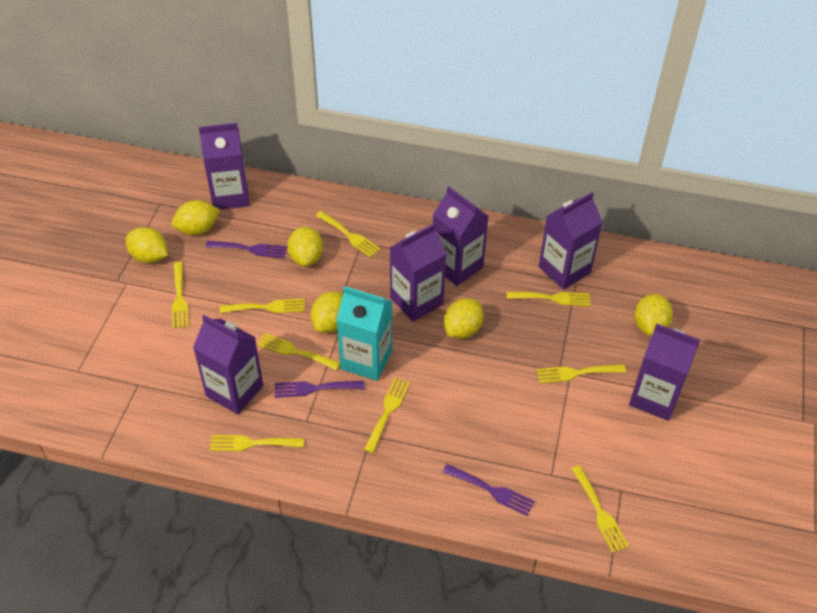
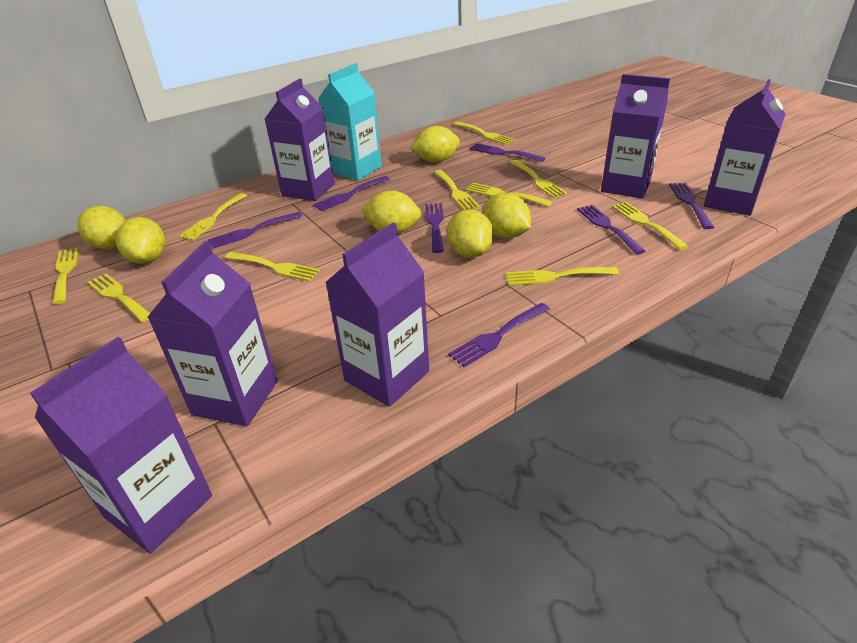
purple fork: [206,241,287,258] [275,381,364,398] [442,464,535,516] = 3 -> [208,212,303,249] [313,176,390,211] [425,203,444,253] [448,303,550,367] [469,143,545,162] [577,205,646,255] [669,183,714,229] = 7
yellow fork: [172,262,189,329] [210,435,304,451] [220,298,305,313] [257,333,340,370] [315,211,381,258] [364,378,410,453] [507,292,591,306] [537,364,626,383] [571,465,629,553] = 9 -> [52,247,79,304] [88,273,150,322] [179,193,247,240] [225,252,320,281] [434,170,480,210] [453,122,515,145] [465,183,553,207] [506,267,619,286] [510,160,567,198] [612,202,689,250] = 10

